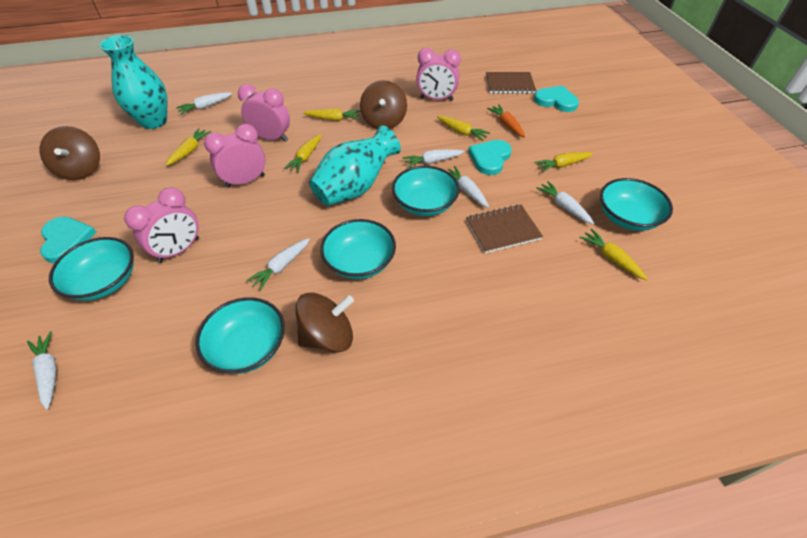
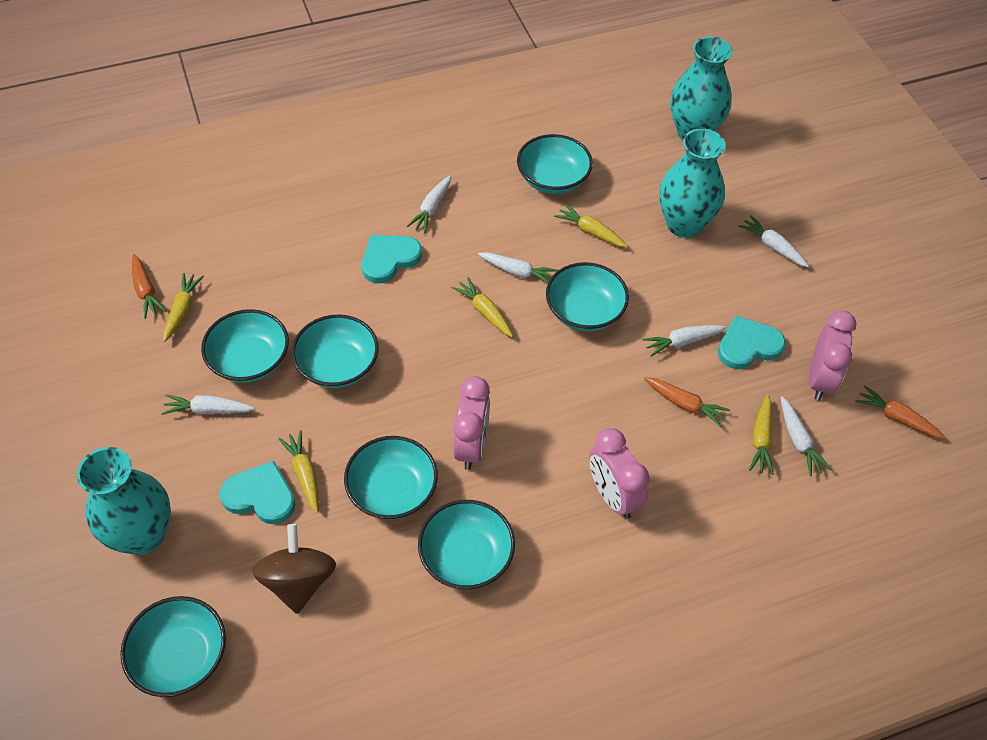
brown notebook: [466,204,543,253] [486,72,536,94] = 2 -> none = 0
brown spinning top: [40,126,100,180] [295,293,354,353] [360,80,407,129] = 3 -> [252,524,336,614] = 1
orange carrot: [487,104,525,138] = 1 -> [132,254,166,319] [644,377,730,427] [855,385,945,439] = 3
pink clock: [124,188,199,263] [204,124,265,188] [238,84,290,142] [416,48,461,101] = 4 -> [453,376,490,470] [589,428,650,519] [809,310,856,401] = 3
turquoise bowl: [49,237,134,301] [195,297,285,374] [320,219,396,279] [392,166,460,216] [600,178,673,231] = 5 -> [120,596,226,697] [201,309,289,383] [291,314,379,388] [344,436,438,520] [418,500,515,589] [517,134,593,194] [546,262,629,331] = 7
turquoise vase: [99,35,167,129] [309,125,401,206] = 2 -> [77,447,171,555] [659,128,726,238] [670,37,733,140] = 3
yellow carrot: [165,128,211,166] [284,134,321,173] [303,109,361,121] [437,116,490,141] [534,152,593,173] [580,229,648,280] = 6 -> [163,273,204,342] [278,430,319,513] [452,277,513,337] [554,204,628,247] [749,395,774,475] = 5

